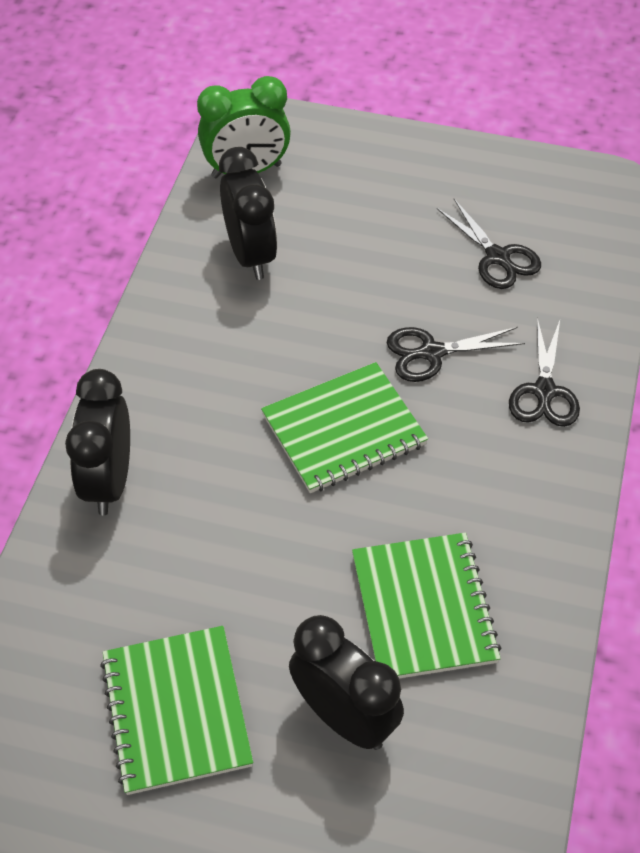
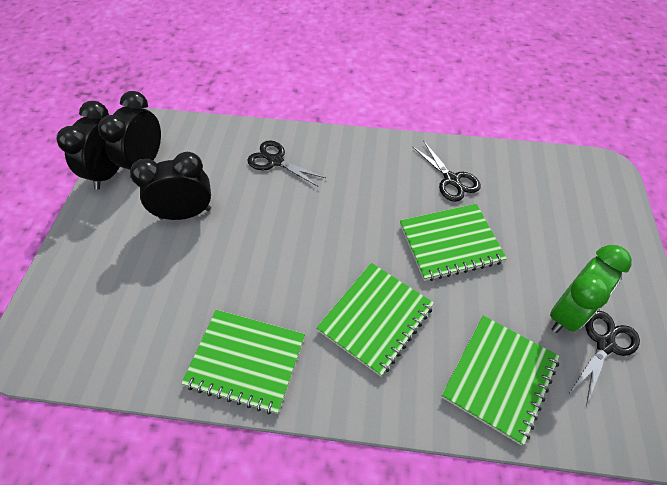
green notebook: [100,626,253,795] [261,362,428,493] [352,533,501,679] = 3 -> [181,310,305,414] [316,263,434,377] [400,204,507,281] [441,315,560,445] = 4

